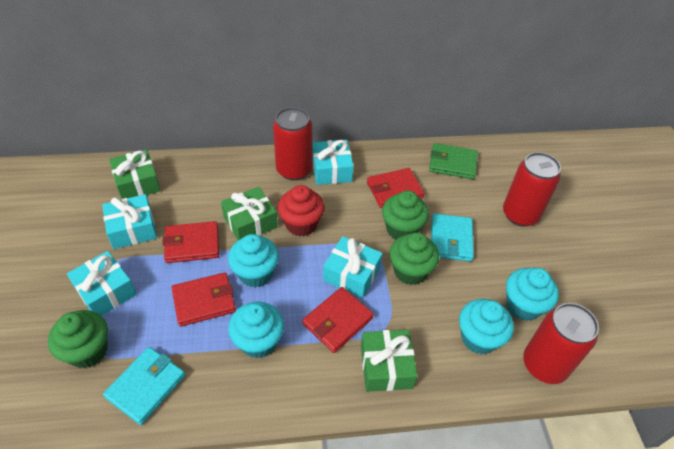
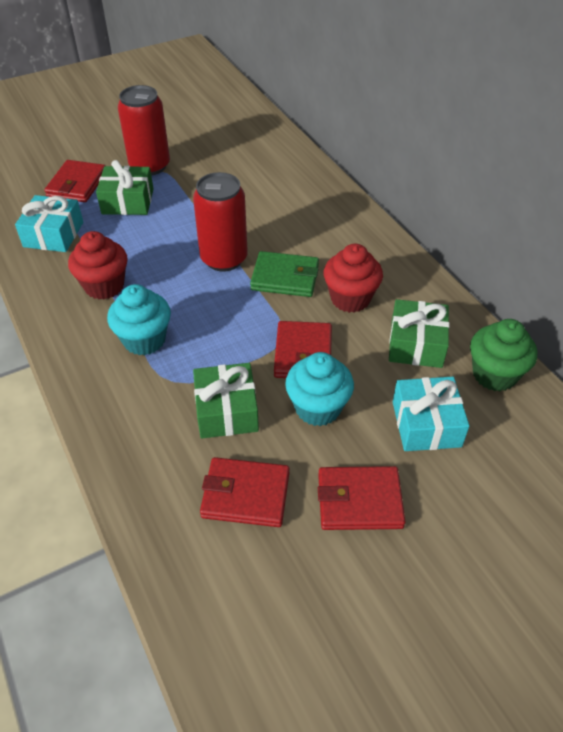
green cupcake: [48,310,108,368] [382,191,429,240] [389,232,439,285] = 3 -> [470,319,537,392] = 1
red can: [273,107,313,180] [503,152,561,227] [523,303,599,384] = 3 -> [118,85,170,175] [193,172,248,272] = 2
red cupcake: [278,185,325,236] = 1 -> [68,231,128,300] [324,244,383,313] = 2
turquoise cupcake: [228,234,279,287] [228,302,284,359] [459,299,514,354] [506,268,559,321] = 4 -> [107,284,171,355] [285,352,354,426] = 2
turquoise gift: [67,251,137,316] [102,194,157,249] [312,140,354,185] [323,236,383,298] = 4 -> [15,195,83,252] [393,377,469,451] = 2
turquoise wallet: [103,347,185,425] [431,213,474,261] = 2 -> none = 0

